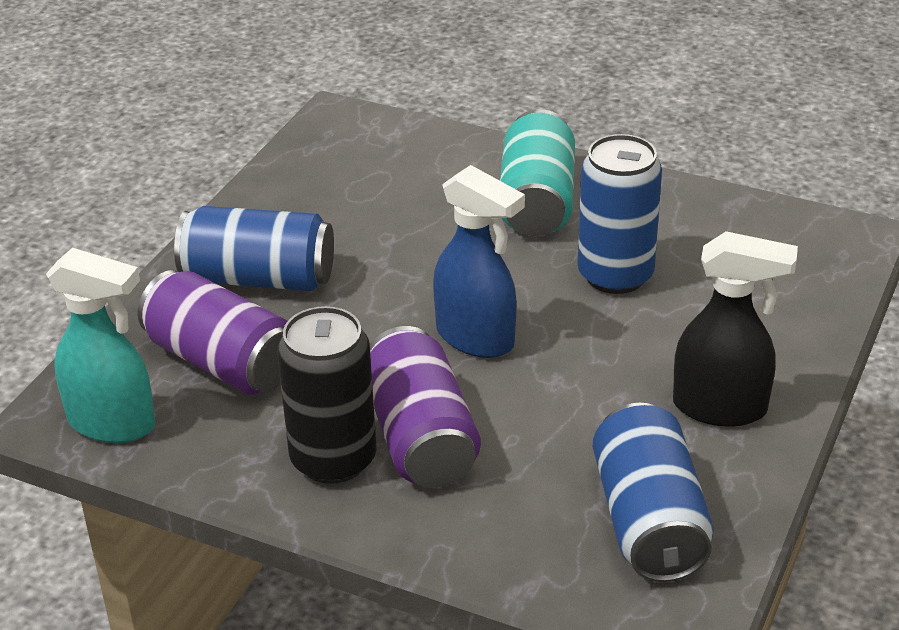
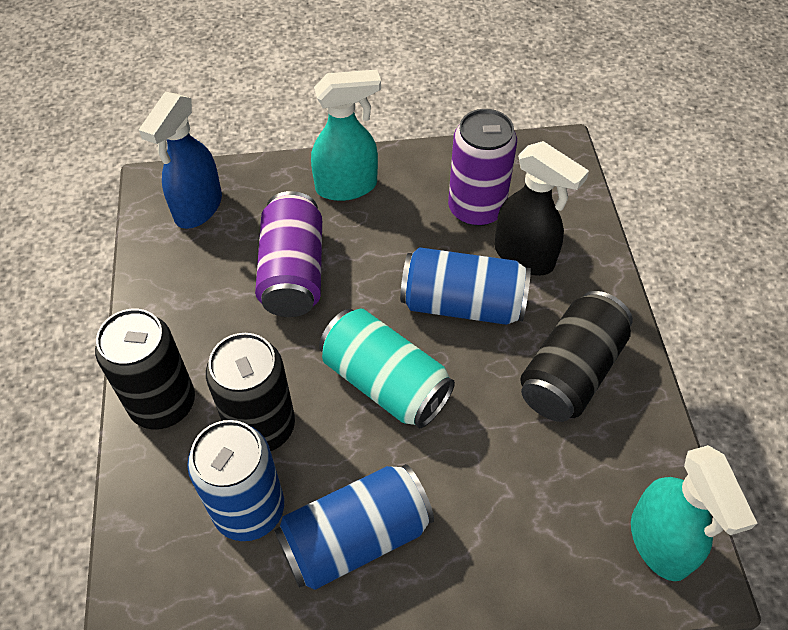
black can: [277,306,377,484] = 1 -> [95,309,195,429] [206,333,295,451] [520,291,633,422] = 3
turquoise spray bottle: [46,248,155,443] = 1 -> [311,70,381,201] [631,445,757,581] = 2

